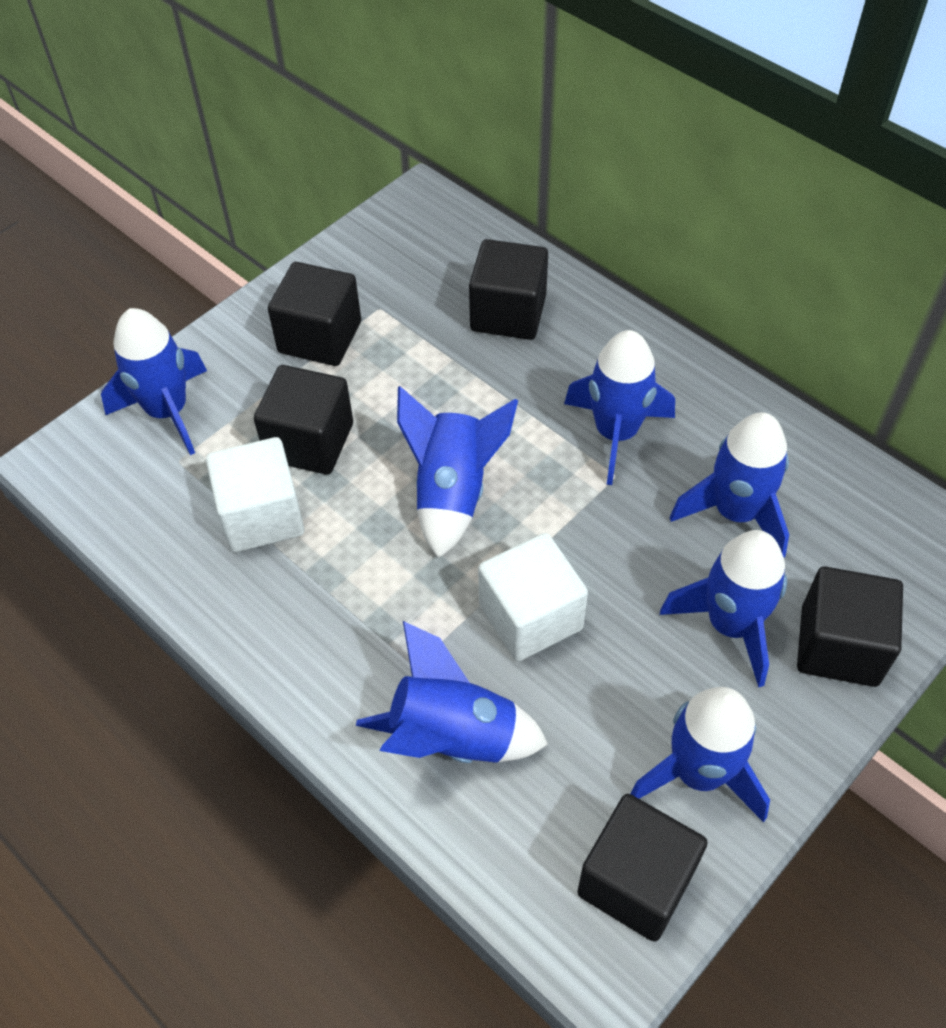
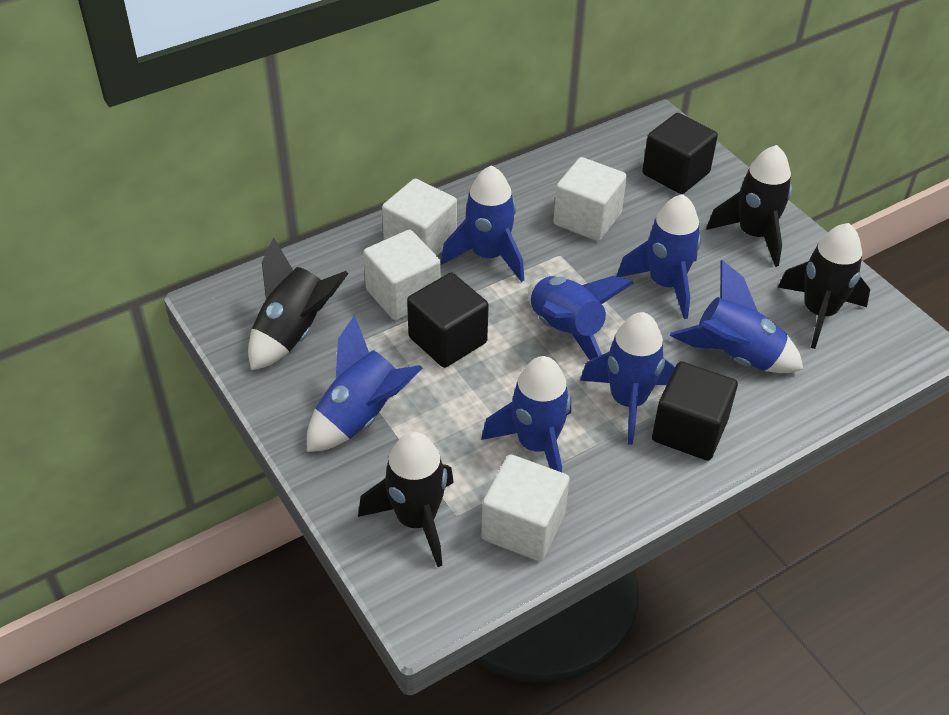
black cube: [254,365,353,475] [268,262,361,366] [469,239,548,340] [577,794,708,942] [797,566,903,687] = 5 -> [407,273,489,368] [642,113,718,194] [652,361,738,461] = 3
black rocket: none = 0 -> [248,237,349,370] [358,431,454,567] [706,145,792,267] [778,223,870,349] = 4
white cube: [206,437,305,552] [478,533,588,661] = 2 -> [363,230,441,320] [382,179,457,256] [481,454,570,561] [553,157,627,241] = 4

